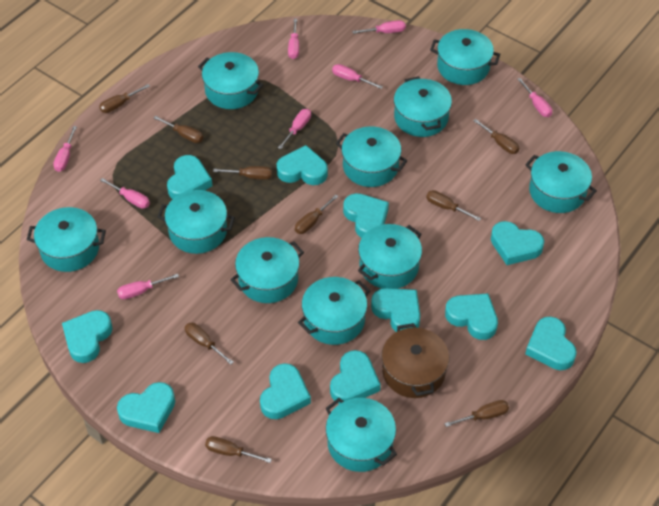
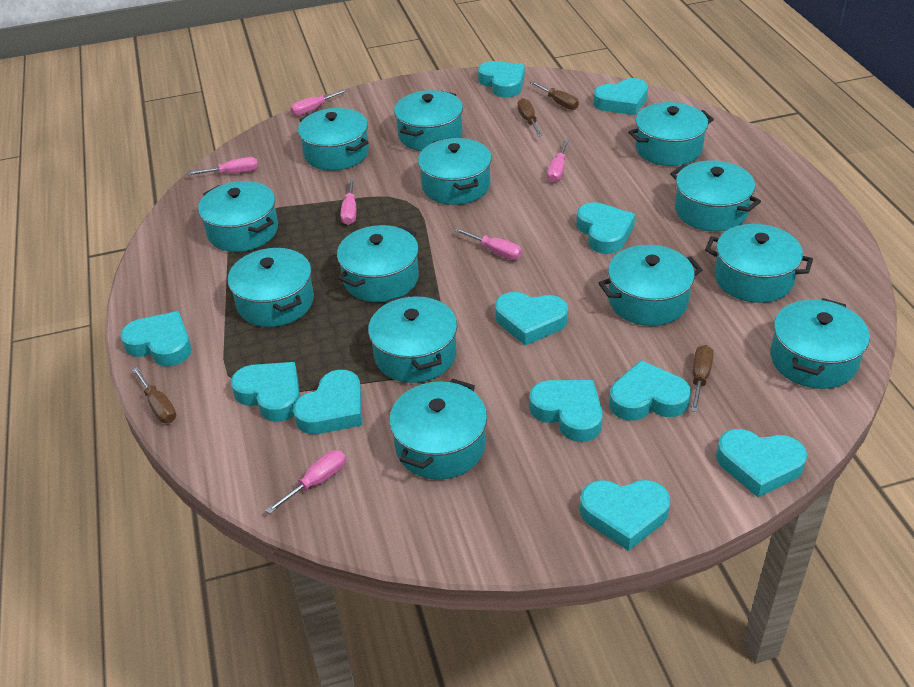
brown pot: [381,323,449,398] = 1 -> none = 0
brown screwdriver: [99,84,150,113] [154,116,203,143] [185,323,234,365] [205,436,272,463] [213,166,272,180] [295,194,339,234] [426,190,481,221] [444,400,509,427] [473,119,519,154] = 9 -> [132,367,176,423] [517,98,543,137] [530,81,579,110] [691,345,714,412] = 4
pink screwdriver: [53,126,77,172] [100,178,150,209] [117,274,179,299] [278,109,311,149] [288,19,299,59] [332,64,383,89] [352,20,406,34] [518,78,552,117] = 8 -> [188,157,258,175] [266,450,346,514] [291,89,348,116] [341,178,356,225] [454,228,522,260] [547,140,569,182] = 6
turquoise pot: [27,207,106,272] [157,190,235,254] [198,52,264,109] [230,237,304,303] [298,277,370,345] [325,398,397,472] [336,126,408,187] [358,224,422,289] [394,76,452,137] [430,29,500,85] [525,151,597,213] = 11 -> [198,181,278,252] [228,248,314,327] [298,108,369,171] [337,225,419,302] [368,295,457,383] [389,379,487,479] [394,90,463,151] [418,138,492,205] [598,245,702,326] [628,102,714,166] [670,160,761,231] [705,224,813,303] [770,298,870,389] = 13

